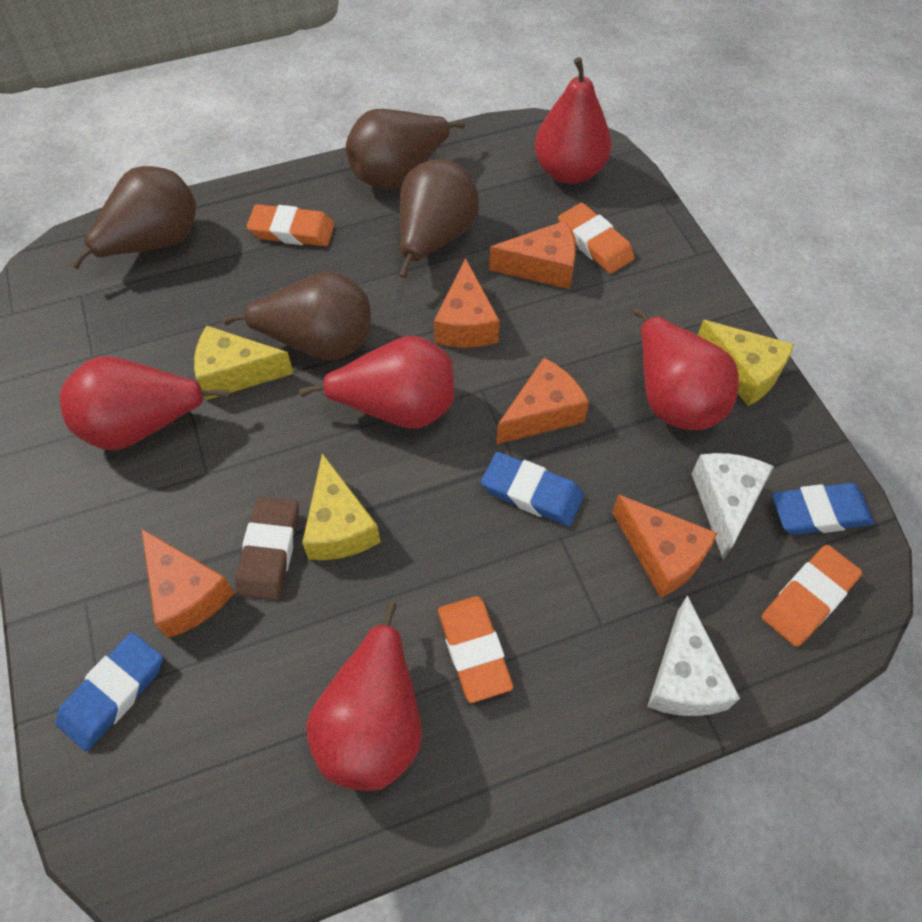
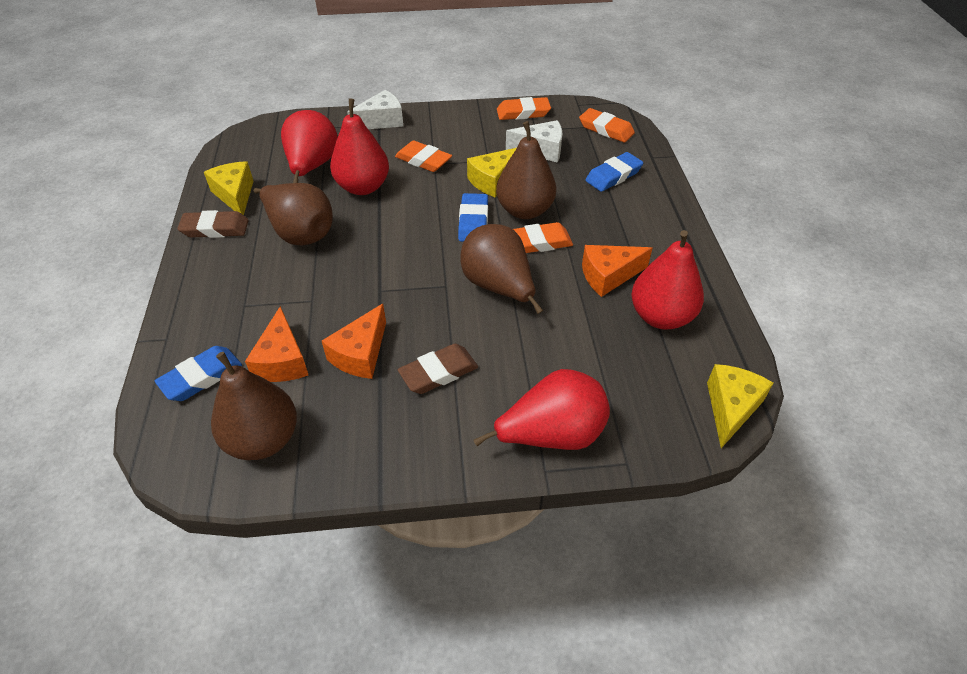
brown eraser: [236,497,299,600] = 1 -> [177,210,249,238] [398,344,478,394] = 2
orange cheese: [142,529,234,638] [434,258,500,348] [489,221,576,289] [496,358,589,444] [612,494,717,598] = 5 -> [245,306,308,382] [322,304,386,379] [582,245,652,297] = 3
red pear: [60,356,229,450] [299,336,454,429] [306,602,422,791] [535,57,611,184] [634,308,739,430] = 5 -> [281,110,338,183] [330,98,389,195] [474,369,610,450] [631,230,704,330] = 4

